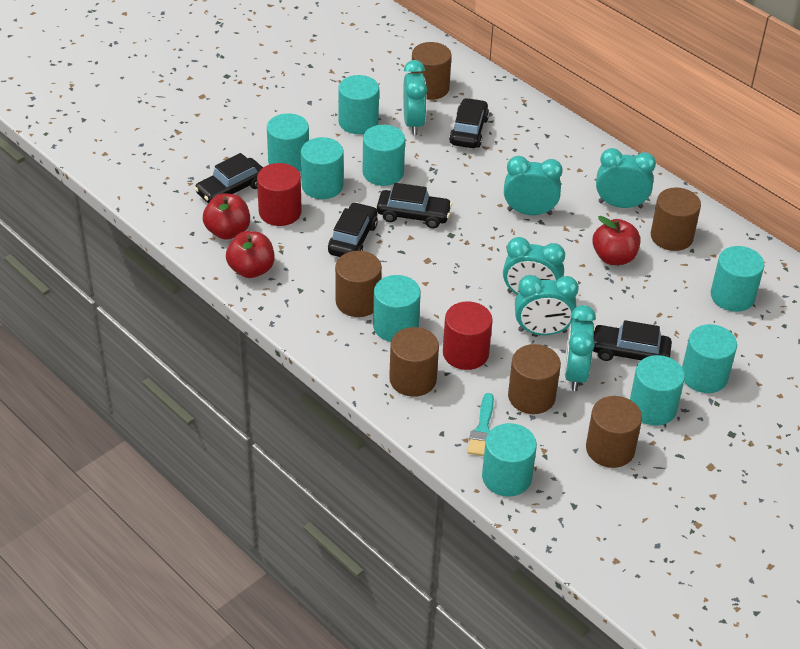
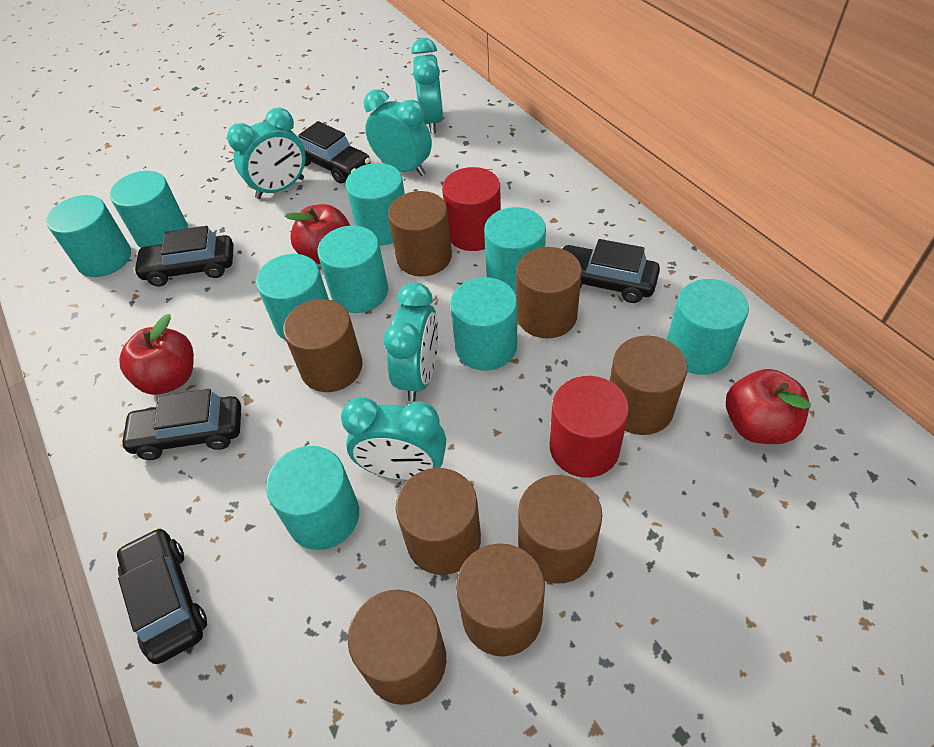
brown cylinder: [335,251,382,317] [389,327,439,397] [411,42,452,100] [508,344,561,414] [586,396,642,468] [651,187,701,251] = 6 -> [283,299,363,392] [348,590,446,705] [388,191,452,276] [396,468,481,575] [456,543,545,656] [516,247,582,338] [518,475,603,583] [610,335,688,435] = 8
turquoise brush: [467,393,494,456] = 1 -> none = 0
turquoise clock: [403,60,427,135] [503,237,565,295] [504,156,563,215] [515,275,579,335] [564,305,596,391] [596,148,656,208] = 6 -> [227,107,305,199] [341,397,446,480] [364,89,432,176] [384,282,438,402] [411,38,443,134] = 5

